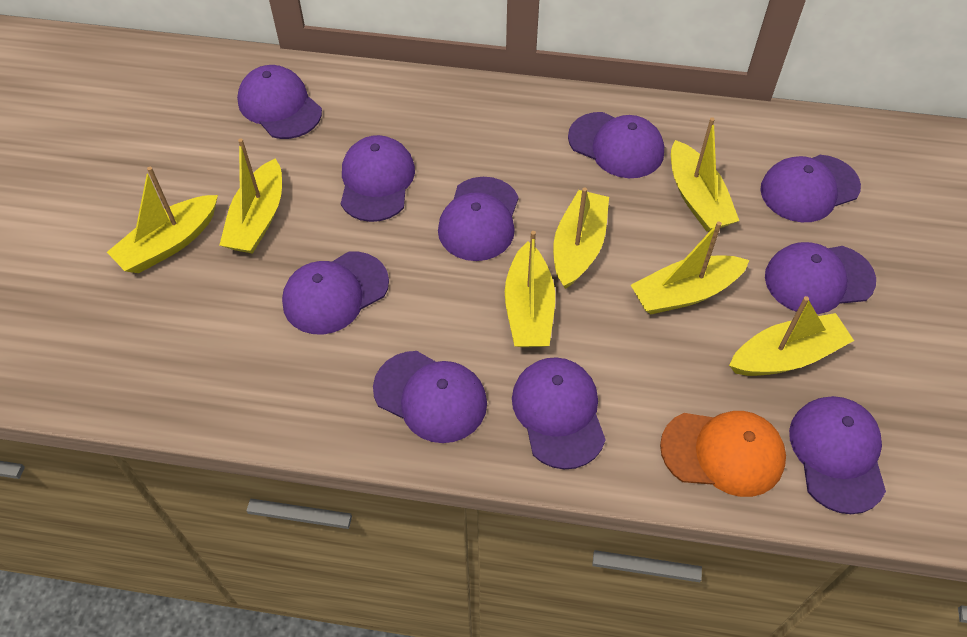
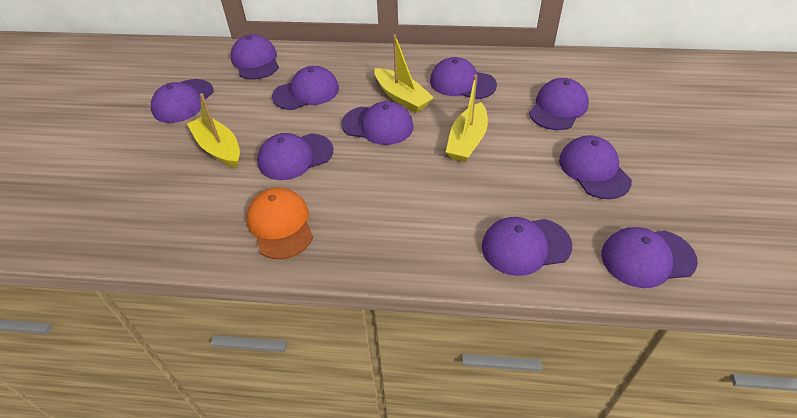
yellow boat: [107,167,218,273] [219,139,282,254] [505,231,555,347] [553,188,609,289] [631,221,750,314] [671,117,739,231] [729,296,854,376] = 7 -> [187,93,240,168] [374,34,434,113] [446,75,488,162] = 3

